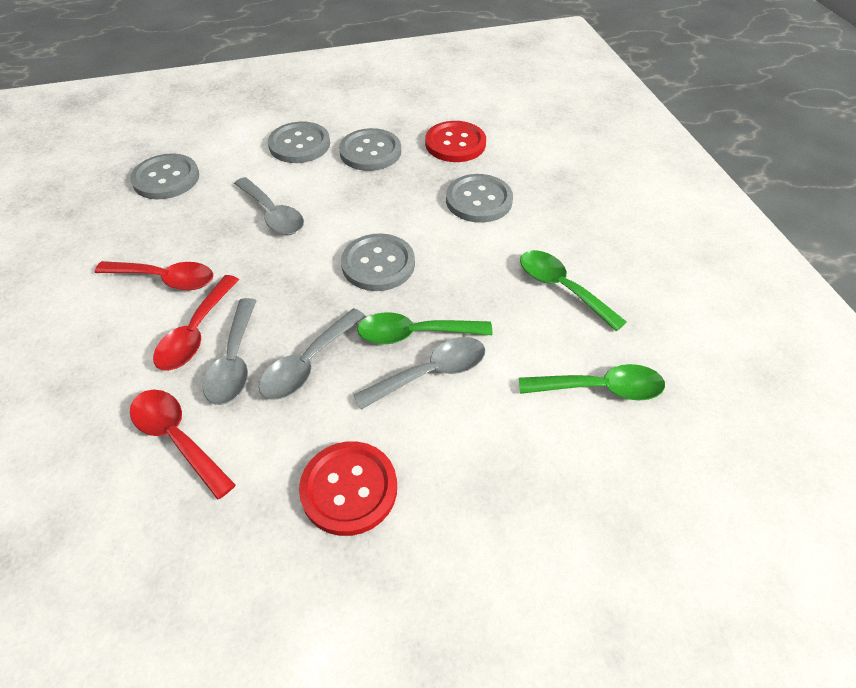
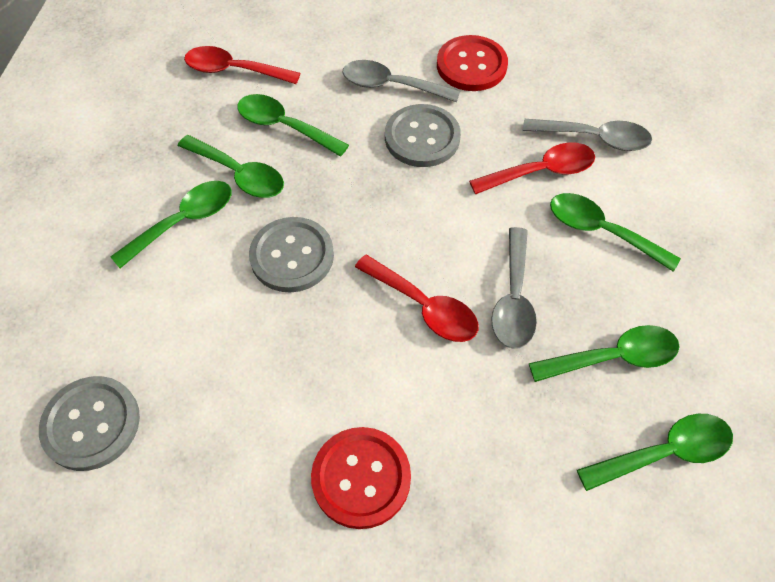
green spoon: [357,312,493,344] [519,364,665,401] [520,250,627,331] = 3 -> [110,181,232,268] [178,135,284,198] [237,94,349,157] [529,325,680,382] [550,193,681,272] [577,414,733,491] = 6
grey button: [130,153,199,200] [268,122,330,163] [339,128,401,171] [341,233,415,291] [446,174,513,223] = 5 -> [39,376,140,471] [249,217,334,292] [385,104,461,167] = 3
grey spoon: [203,298,257,405] [234,177,304,235] [259,308,366,400] [353,337,485,410] = 4 -> [342,60,460,102] [491,227,537,349] [523,119,652,151] = 3

